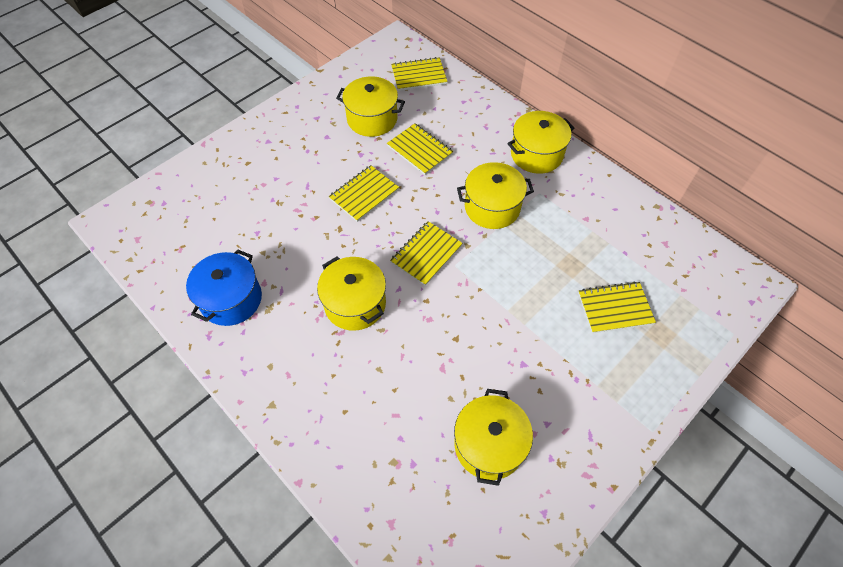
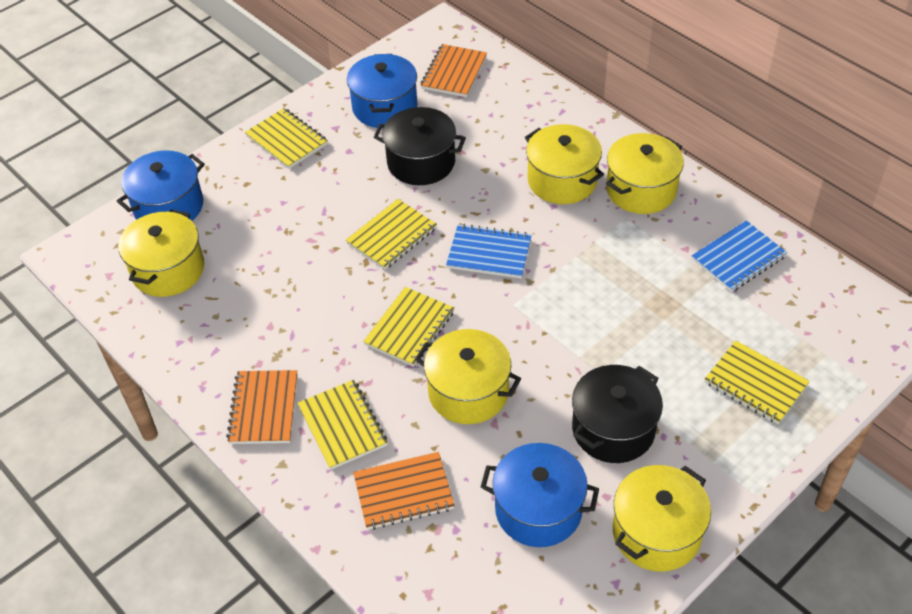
black pot: none = 0 -> [373,107,466,185] [572,365,663,463] = 2
blue notebook: none = 0 -> [446,224,532,278] [692,220,787,292] = 2
blue pot: [186,249,262,326] = 1 -> [117,150,205,221] [347,54,417,128] [481,443,599,547] = 3
orange notebook: none = 0 -> [226,370,297,444] [353,452,455,530] [421,44,487,97] = 3

